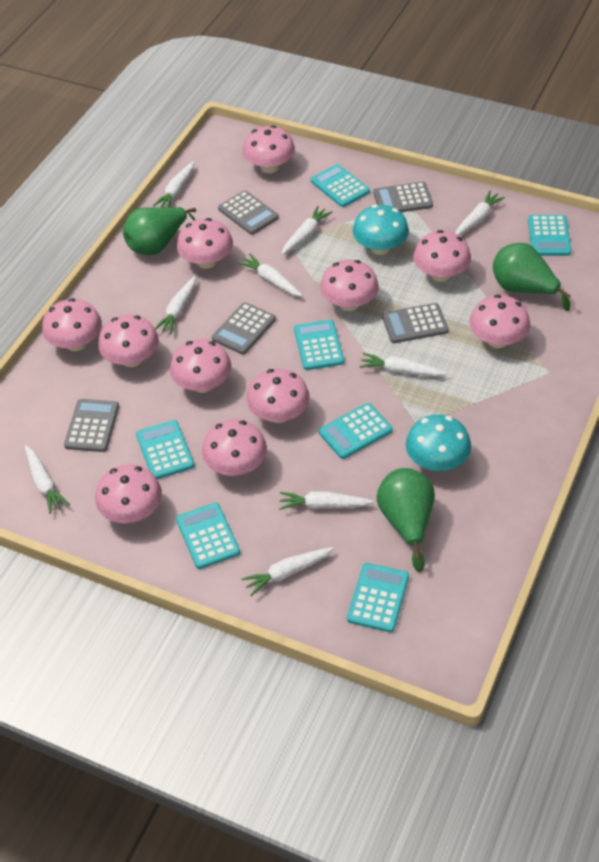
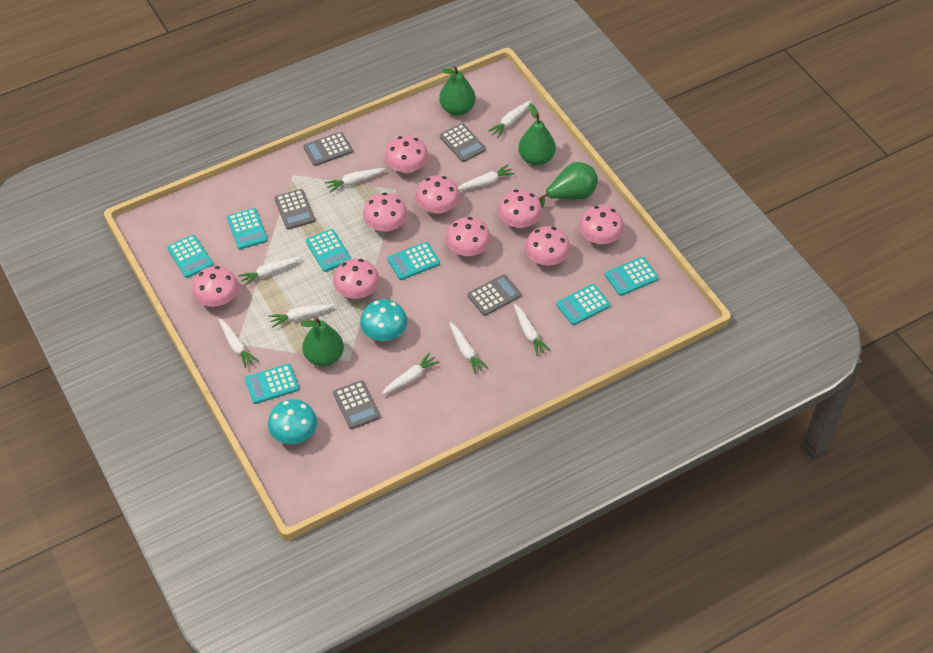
green pear: [123,207,196,255] [376,468,435,572] [493,243,571,311] = 3 -> [301,317,344,367] [439,66,476,116] [518,104,556,166] [538,162,598,208] = 4
pink mushroom: [42,298,102,351] [95,464,162,523] [98,314,159,367] [170,339,231,393] [177,218,233,269] [202,419,267,476] [242,125,295,173] [247,368,310,423] [320,259,379,311] [413,230,471,282] [469,295,530,348] = 11 -> [192,266,239,307] [333,258,379,299] [363,193,408,232] [385,136,428,174] [415,175,460,214] [446,217,491,256] [498,189,542,228] [525,226,570,266] [579,205,624,245] = 9

